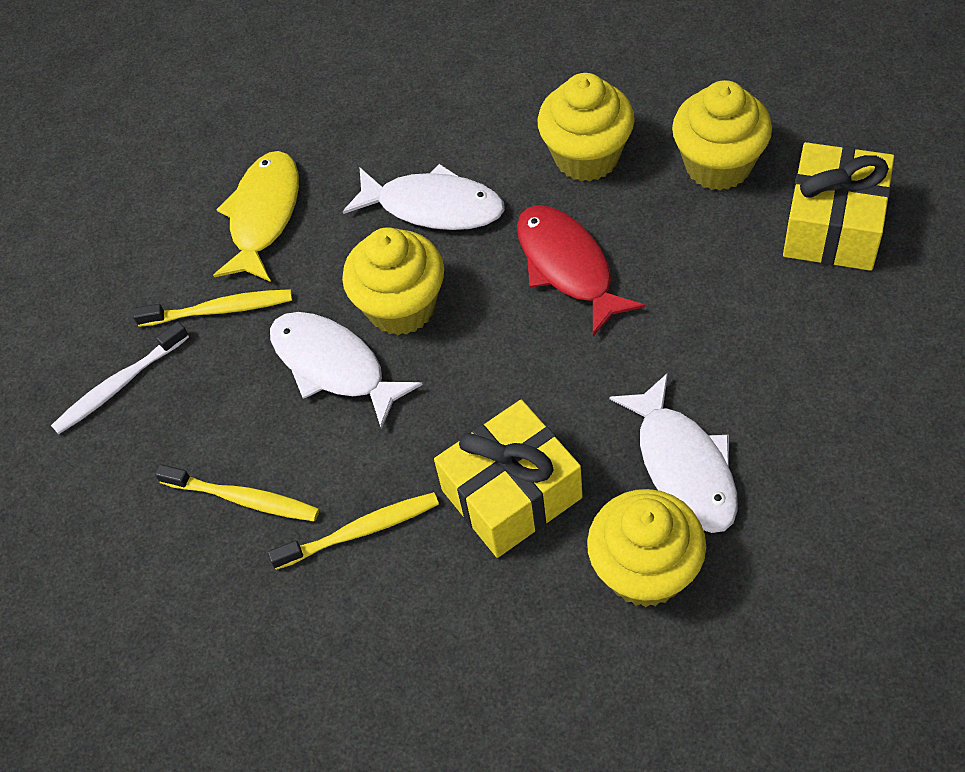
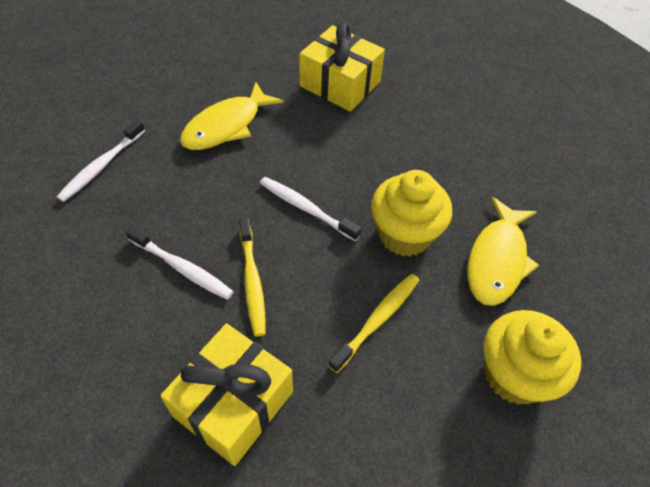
red fish: [517,205,645,336] = 1 -> none = 0
white fish: [270,312,423,430] [343,164,505,230] [609,373,738,533] = 3 -> none = 0
white toothbrush: [51,321,189,434] = 1 -> [57,119,145,202] [126,226,234,300] [260,177,361,241] = 3
yellow cupcake: [342,227,444,335] [538,73,635,181] [587,489,706,607] [672,80,772,191] = 4 -> [371,170,452,256] [484,310,581,405] = 2
yellow fish: [213,151,299,282] = 1 -> [180,82,283,150] [467,197,539,306] = 2
yellow toothbrush: [133,289,292,327] [155,464,319,521] [268,492,439,570] = 3 -> [239,218,266,336] [328,274,419,373] = 2

